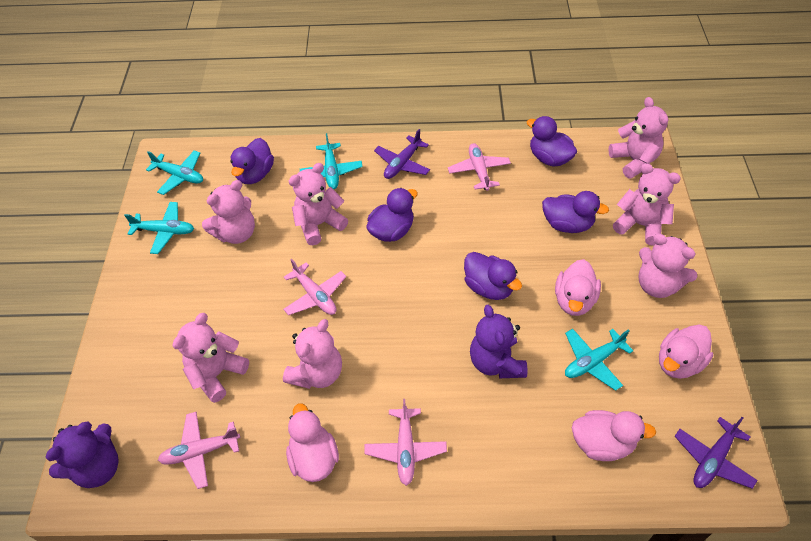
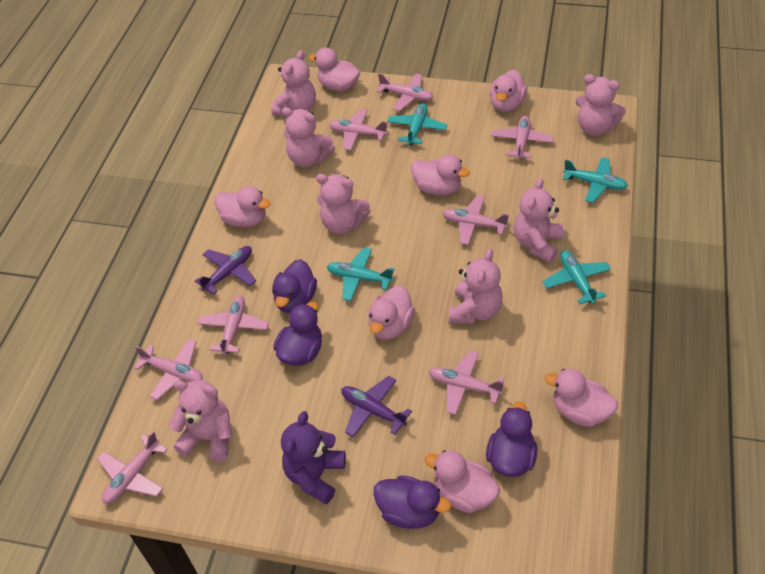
pink duck: [286,403,339,482] [555,259,601,316] [572,410,656,461] [659,325,713,379] = 4 -> [214,186,271,227] [309,48,360,91] [368,285,415,340] [411,154,470,196] [425,450,500,513] [490,69,527,112] [545,369,618,427] = 7
pink plane: [158,412,240,489] [283,259,346,316] [364,399,447,486] [448,143,511,191] = 4 -> [97,431,168,503] [134,339,203,400] [197,296,269,355] [329,109,388,150] [377,73,433,111] [429,351,504,415] [443,196,509,245] [491,116,554,160] = 8
purple duck: [230,138,274,184] [367,188,418,242] [464,252,522,300] [527,116,577,167] [542,191,609,233] = 5 -> [272,259,317,313] [273,302,322,366] [373,475,451,529] [486,401,537,477] = 4
purple teddy bear: [45,421,119,488] [470,305,527,378] = 2 -> [281,411,346,504] = 1

